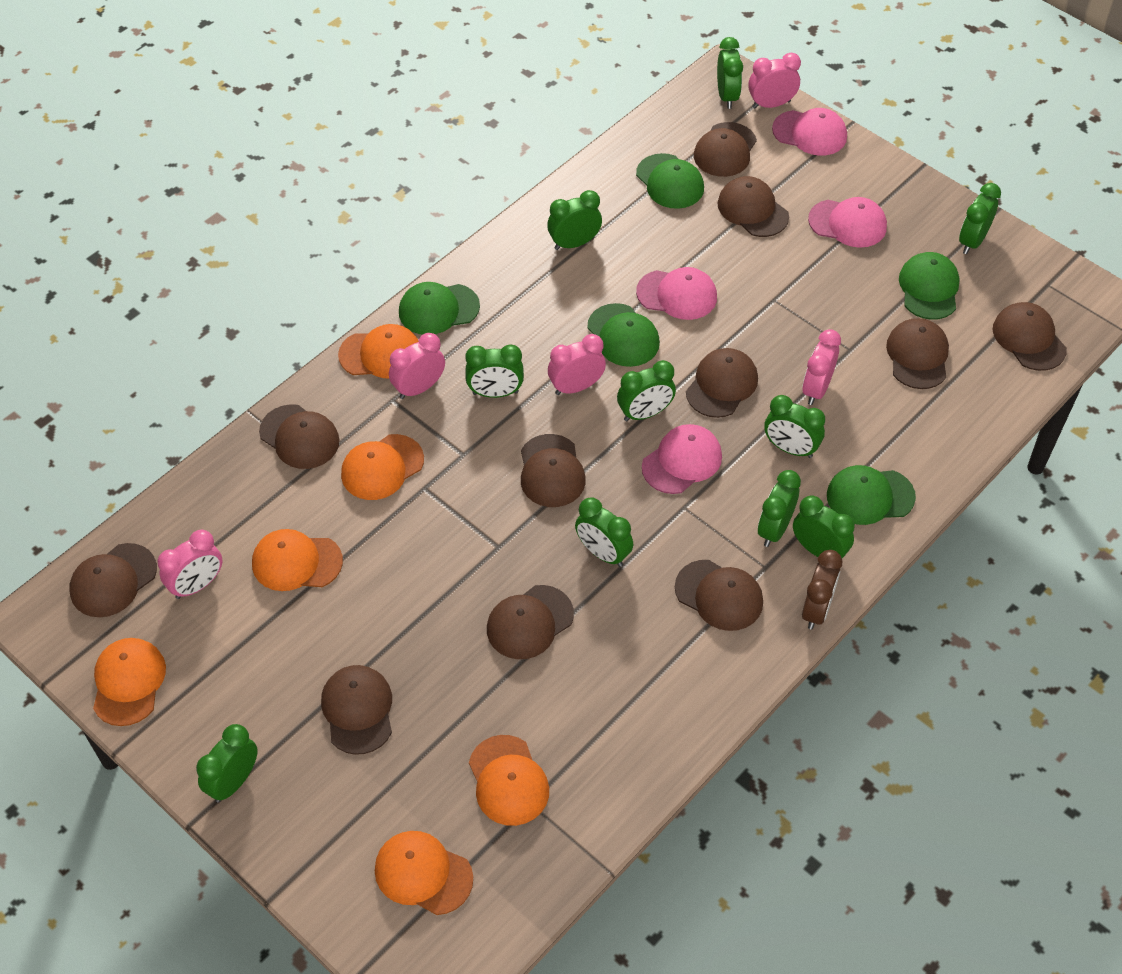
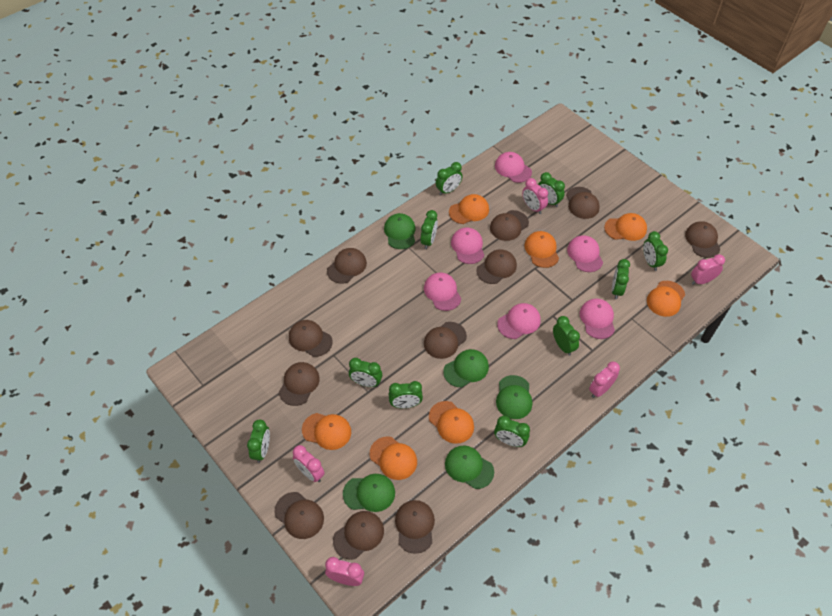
brown clock: [802,550,842,629] = 1 -> none = 0
orange cap: [93,638,166,726] [252,529,343,591] [338,324,419,379] [341,434,424,500] [375,831,473,915] [469,735,549,826] = 6 -> [302,413,351,450] [370,436,417,480] [429,401,474,444] [449,194,489,224] [524,231,559,268] [604,213,647,241] [647,281,685,317] = 7
pink cap: [636,267,717,320] [642,424,722,494] [772,108,847,156] [808,197,887,248] = 4 -> [424,273,461,311] [451,227,484,264] [495,152,532,183] [497,303,541,339] [567,235,603,272] [580,299,615,339] = 6

